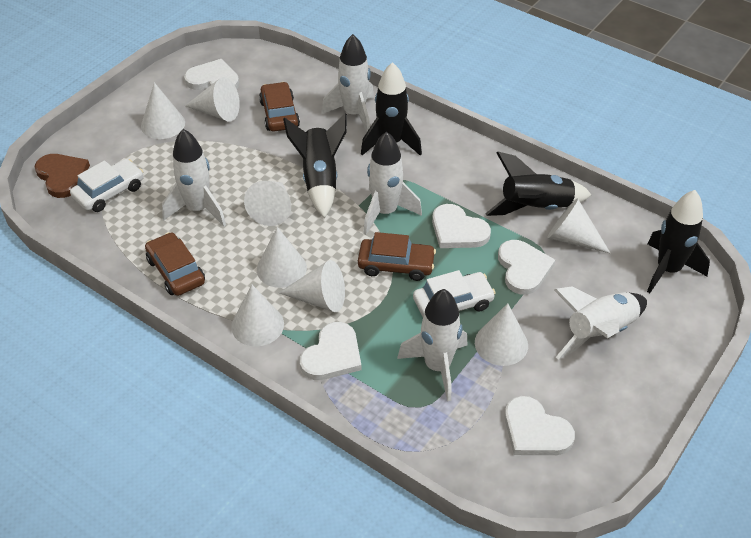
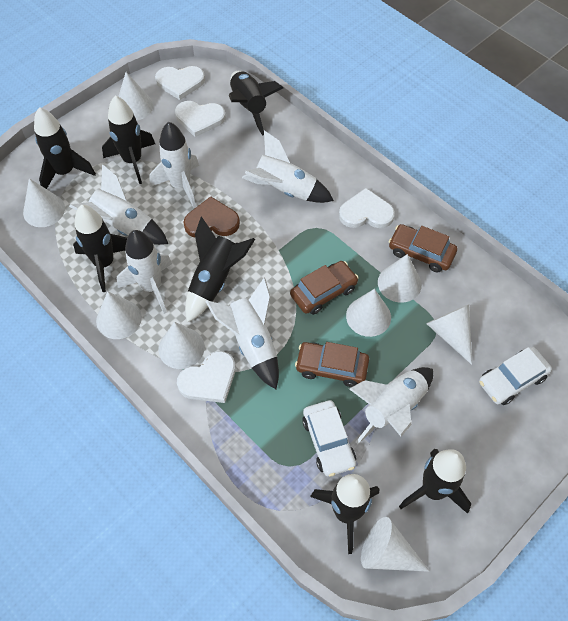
black rocket: [283,113,347,218] [361,62,422,156] [485,152,591,216] [647,190,710,293] = 4 -> [34,107,96,189] [73,205,127,292] [102,95,155,184] [185,216,255,323] [229,71,283,136] [310,474,379,554] [399,449,471,514] = 7
white heart: [184,59,239,90] [300,322,362,380] [432,204,491,248] [498,240,555,295] [504,396,575,455] = 5 -> [155,66,205,100] [175,101,226,137] [177,351,236,403] [339,188,395,228] = 4
white rocket: [162,129,226,226] [321,34,374,132] [363,131,422,235] [397,289,467,401] [554,286,647,360] = 5 -> [69,164,168,245] [117,230,172,314] [149,122,199,208] [205,278,279,389] [242,130,334,203] [349,367,433,444] = 6

